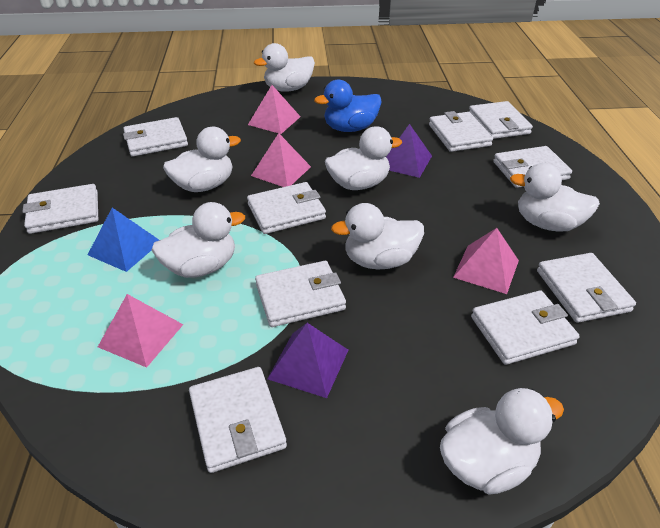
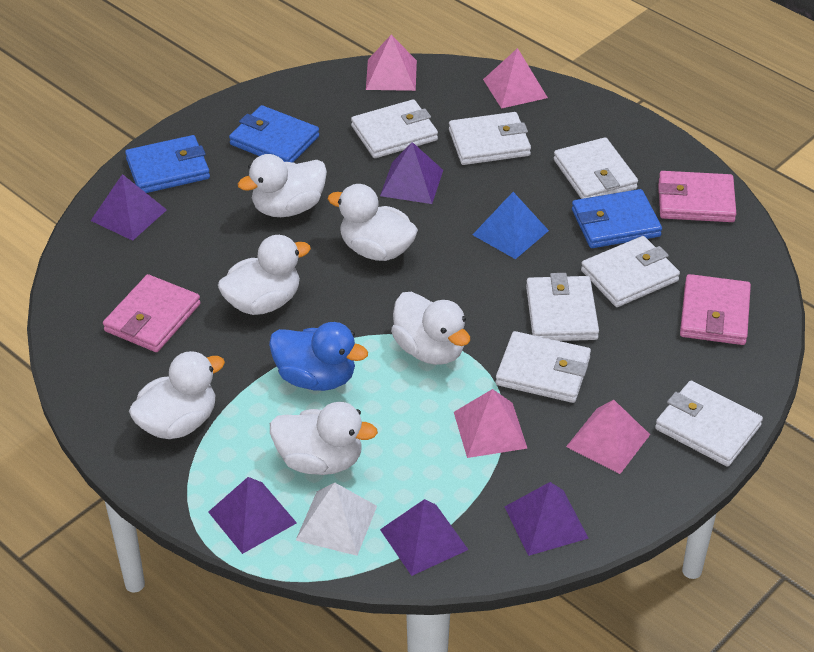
blue wallet: none = 0 -> [125,135,210,193] [229,105,319,162] [572,189,662,248] = 3
pink wallet: none = 0 -> [103,274,201,352] [658,171,736,222] [680,274,751,345] = 3
purple pyramid: [267,323,348,398] [386,124,432,178] = 2 -> [91,174,167,241] [208,477,297,554] [380,142,443,204] [380,499,469,576] [505,482,589,556] = 5
white duck: [152,202,245,278] [163,127,241,192] [254,43,315,92] [325,126,402,190] [331,203,424,270] [440,388,564,495] [510,163,600,232] = 7 -> [129,351,225,439] [218,235,311,315] [238,154,327,217] [270,402,378,475] [328,184,418,261] [391,292,470,365] = 6
white pyramid: none = 0 -> [296,483,377,556] = 1
white wallet: [22,184,98,234] [123,117,188,157] [189,367,287,473] [247,182,326,234] [255,261,346,327] [429,111,493,152] [469,101,533,139] [471,290,580,365] [493,146,572,188] [537,253,636,323] = 10 -> [351,99,438,158] [449,112,531,165] [496,331,591,403] [526,273,599,341] [554,137,638,199] [581,236,680,307] [655,381,763,467] = 7

